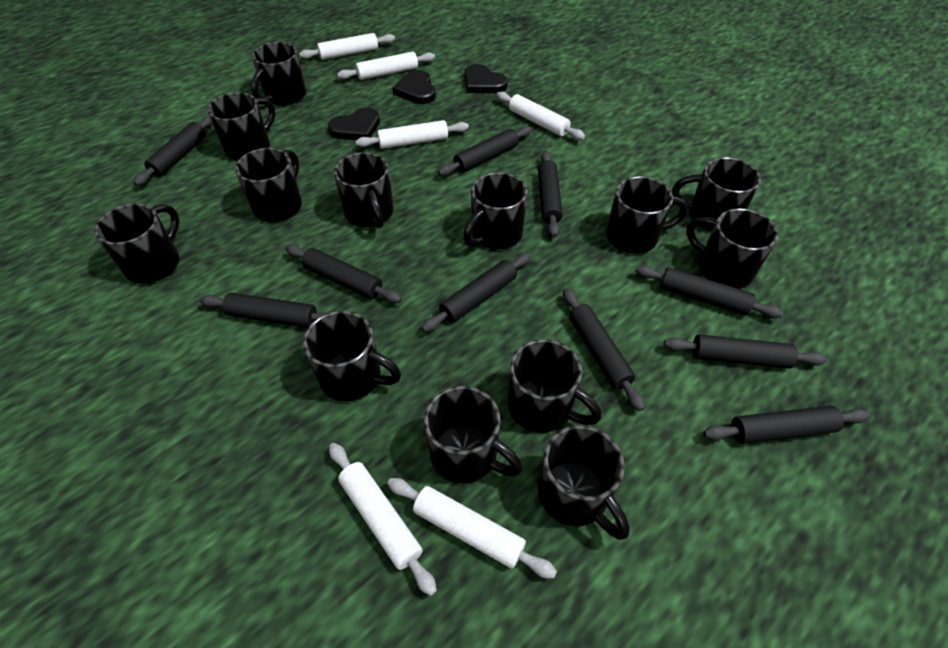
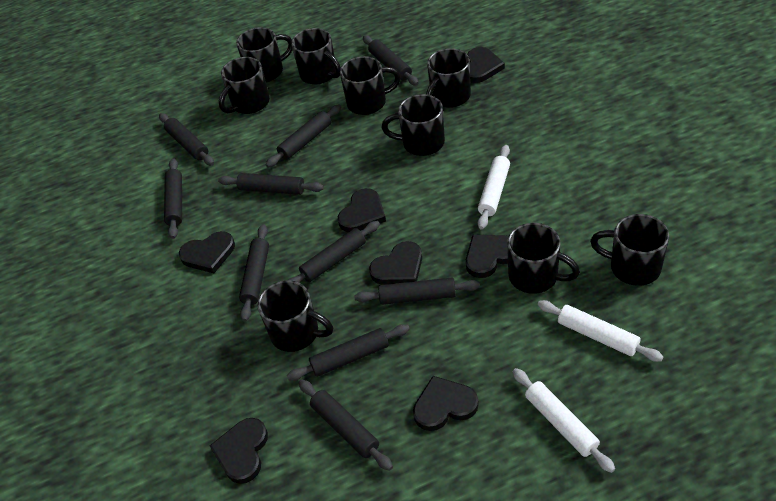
black heart: [328,107,380,140] [392,70,436,104] [464,64,508,93] = 3 -> [179,231,235,273] [210,418,268,484] [338,188,386,232] [369,241,422,285] [413,376,479,431] [466,235,509,278] [467,47,505,83] = 7
black mug: [94,203,179,283] [207,92,275,161] [235,148,302,222] [251,42,306,106] [303,311,401,401] [334,152,393,228] [424,386,523,483] [463,172,528,249] [508,339,602,432] [538,425,630,540] [607,176,688,254] [672,157,761,232] [686,208,778,289] = 13 -> [219,57,270,114] [236,27,293,82] [258,280,333,352] [291,28,341,84] [340,56,401,115] [382,94,445,156] [426,48,471,108] [507,223,580,294] [590,214,669,286] = 9
white rolling pin: [299,33,395,60] [329,443,437,596] [337,52,435,80] [356,120,469,149] [387,478,557,579] [497,92,585,140] = 6 -> [478,145,510,230] [513,368,615,473] [538,300,663,362] = 3

